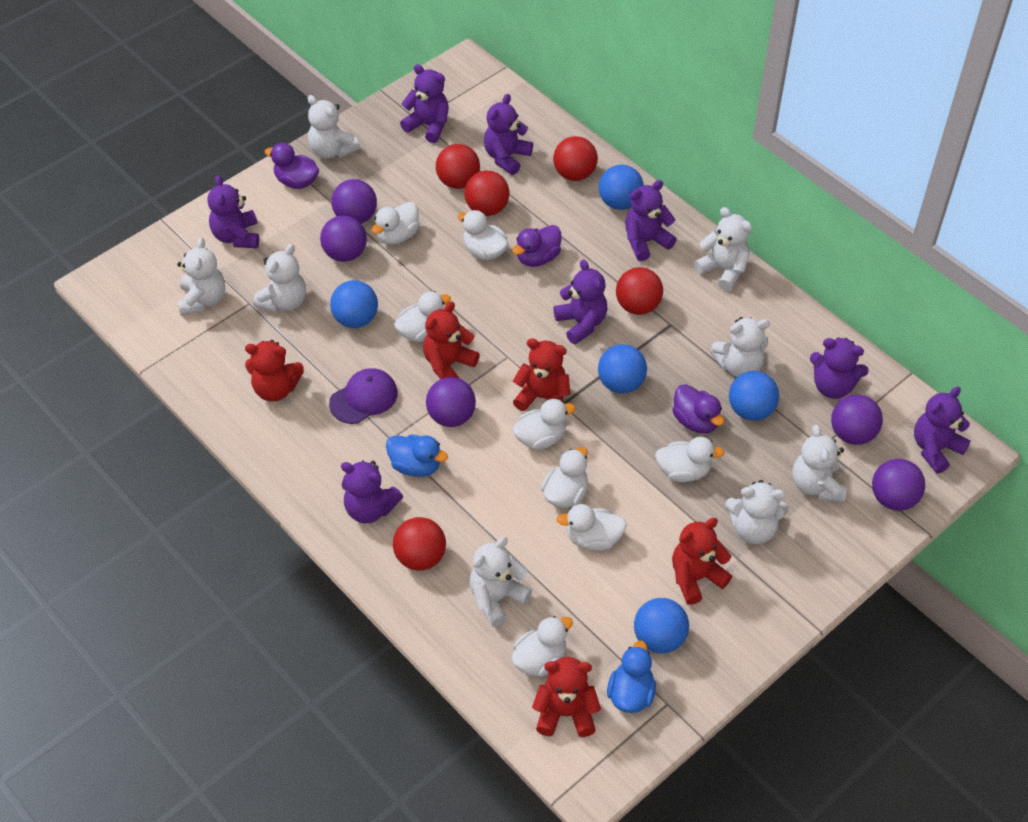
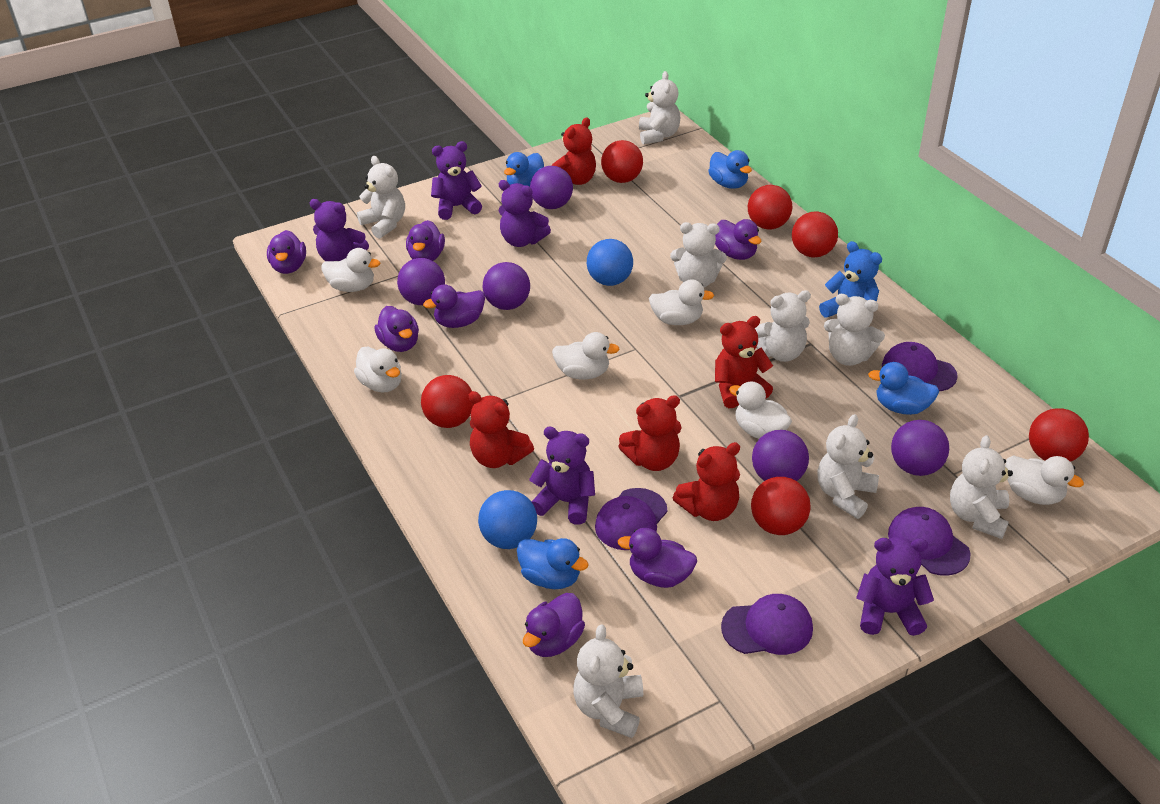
blue ball: [330,280,378,328] [598,344,647,393] [599,165,644,210] [634,598,689,653] [729,371,779,421] = 5 -> [478,490,537,549] [587,239,633,286] = 2
blue duck: [386,434,448,477] [607,640,656,713] = 2 -> [504,152,544,187] [517,538,589,589] [708,150,752,189] [868,362,939,415] = 4
blue teddy bear: none = 0 -> [819,241,882,318] = 1
purple cap: [329,368,398,424] = 1 -> [595,488,668,550] [721,594,813,655] [882,342,958,391] [888,507,971,576] = 4
purple duck: [264,143,319,189] [512,225,562,267] [672,384,724,433] = 3 -> [267,230,306,274] [375,306,419,352] [406,220,445,261] [423,284,485,328] [523,593,585,657] [618,528,697,588] [715,219,762,260] = 7
purple teddy bear: [207,175,259,248] [341,460,403,523] [400,64,449,143] [484,94,533,175] [554,259,607,344] [625,180,677,261] [810,337,869,399] [914,387,970,474] = 8 -> [310,199,369,261] [431,141,482,220] [499,180,551,247] [529,427,595,525] [856,537,934,636] = 5
red ball: [393,517,446,570] [436,144,480,189] [464,171,509,216] [553,136,598,181] [616,267,663,315] = 5 -> [421,375,474,428] [601,140,643,183] [748,185,792,229] [751,477,811,535] [792,211,838,258] [1029,408,1089,462] = 6
white duck: [372,202,419,245] [394,291,451,342] [457,210,508,260] [512,399,575,450] [512,616,573,677] [541,447,588,508] [556,504,627,551] [655,437,725,482] = 8 -> [322,248,380,292] [354,347,402,393] [552,332,620,379] [649,279,714,325] [729,381,792,439] [1005,455,1084,505] = 6

